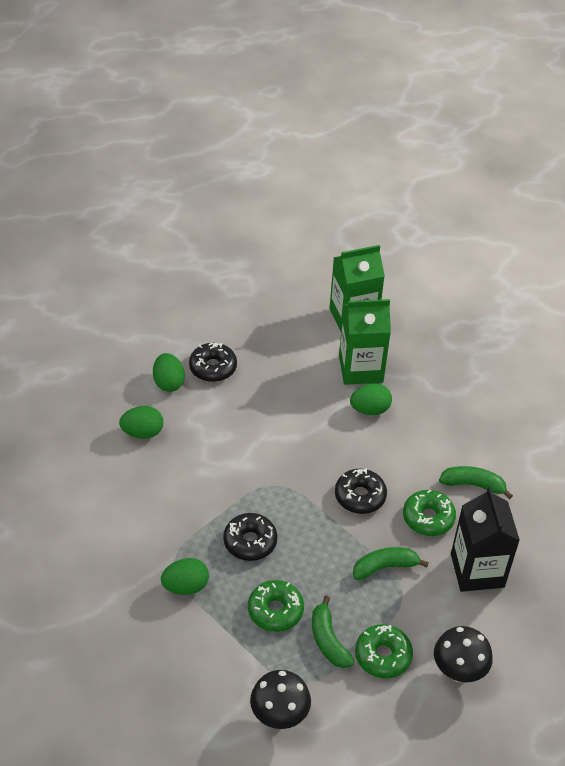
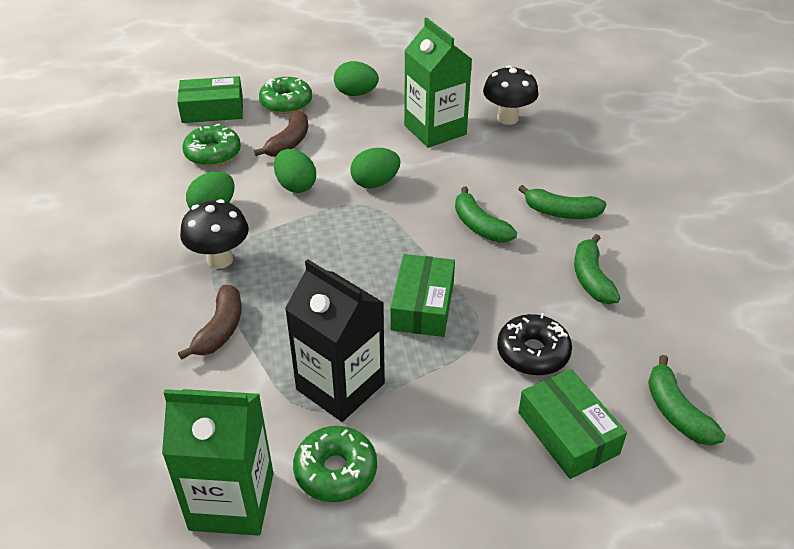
black donut: [189,343,237,382] [223,513,277,561] [335,468,387,514] = 3 -> [497,313,572,376] = 1
brown banana: none = 0 -> [178,285,242,360] [254,111,308,156] = 2
green banana: [312,596,354,668] [353,547,429,580] [439,466,513,499] = 3 -> [455,186,517,243] [518,185,606,219] [574,234,620,304] [648,355,725,446] = 4
green box: none = 0 -> [177,76,243,123] [390,254,455,337] [518,369,627,479] = 3

